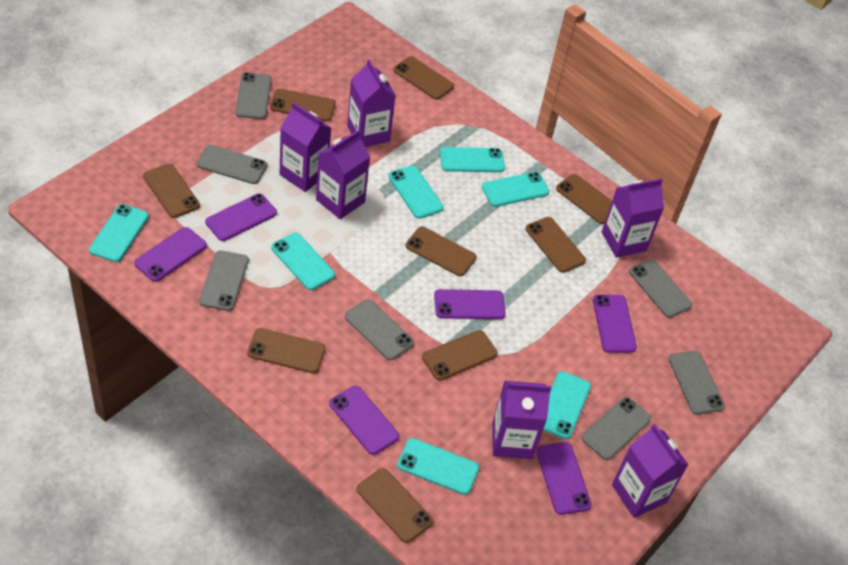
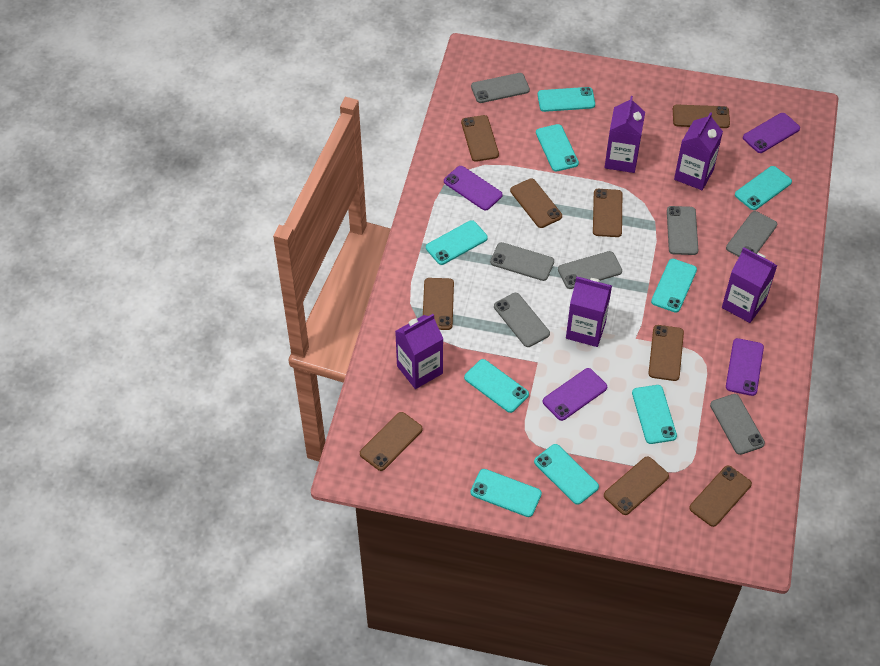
purple carton: [280,102,331,192] [316,130,370,219] [347,59,396,147] [492,381,551,459] [602,178,664,258] [612,424,688,518] = 6 -> [395,314,443,389] [566,277,612,347] [604,96,645,173] [674,112,723,190] [722,247,778,323] = 5
purple phone: [134,227,207,282] [205,194,277,241] [329,386,400,455] [434,289,506,319] [536,442,591,515] [593,295,637,353] = 6 -> [444,166,503,211] [543,368,607,421] [726,338,764,396] [743,113,800,153] = 4
turquoise phone: [89,204,149,262] [271,233,335,290] [389,165,444,219] [397,438,479,495] [440,147,505,172] [482,172,549,207] [543,371,591,439] = 7 -> [426,220,488,265] [464,359,529,413] [470,469,542,517] [534,444,599,505] [536,124,579,172] [538,87,595,112] [632,385,677,444] [651,259,697,313] [735,166,792,210] = 9

